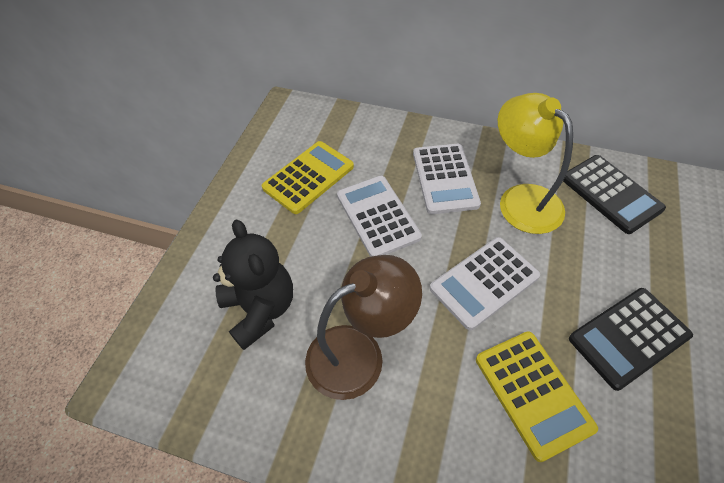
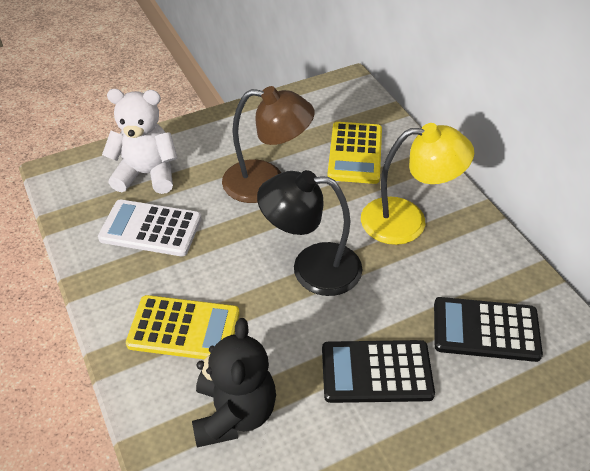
black lamp: none = 0 -> [257,170,362,296] = 1
white calculator: [337,176,422,257] [413,144,481,214] [430,237,540,330] = 3 -> [98,199,201,256] = 1
white teddy bear: none = 0 -> [102,89,177,194] = 1

